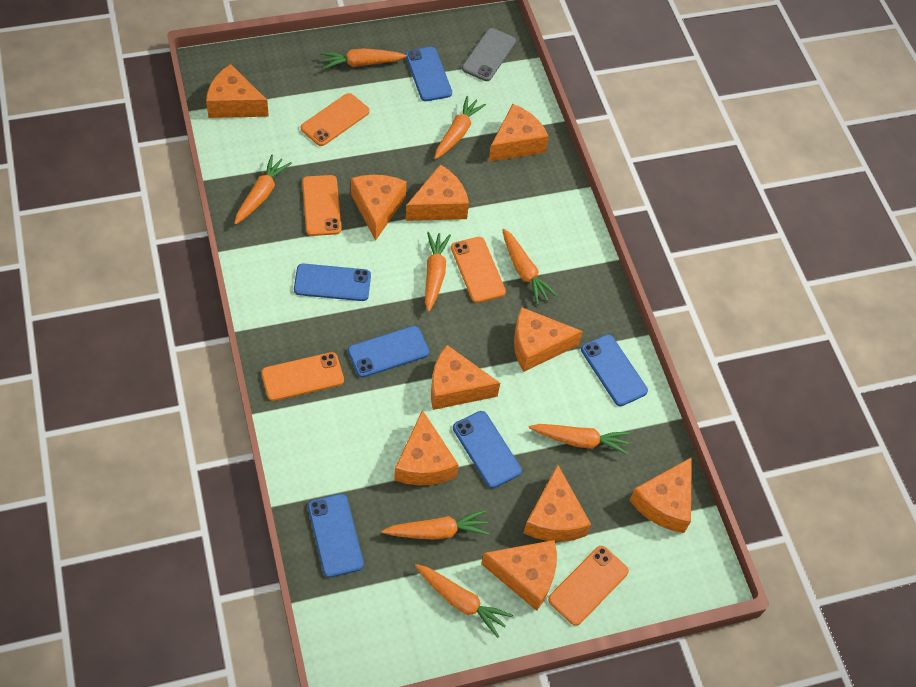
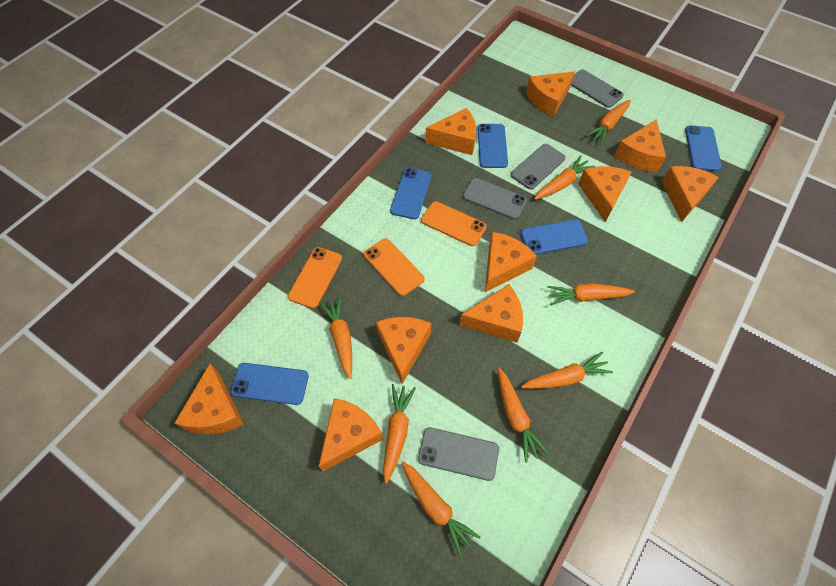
blue phone: [294,263,371,301] [308,494,364,578] [348,326,429,378] [405,47,452,101] [453,411,522,488] [581,334,648,406] = 6 -> [231,363,309,405] [390,168,432,219] [477,124,508,168] [521,219,588,255] [685,126,722,171] = 5
grey phone: [462,28,516,81] = 1 -> [418,427,499,481] [463,178,527,219] [511,144,566,189] [571,69,623,108] = 4
orange phone: [261,352,344,401] [301,93,370,146] [302,175,342,236] [451,237,506,303] [548,546,629,626] = 5 -> [288,247,342,308] [364,238,425,296] [421,201,487,246] = 3

